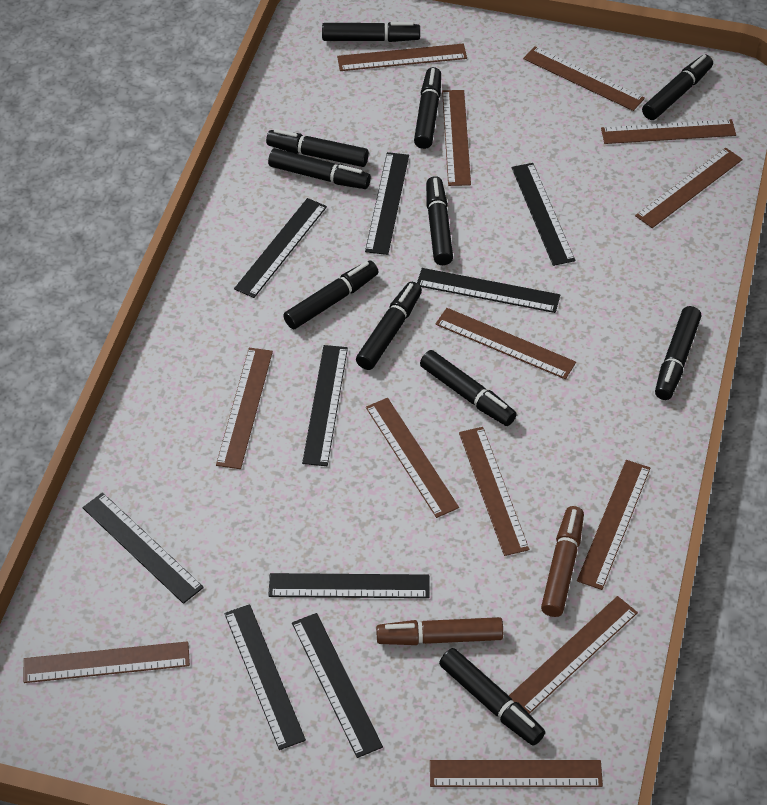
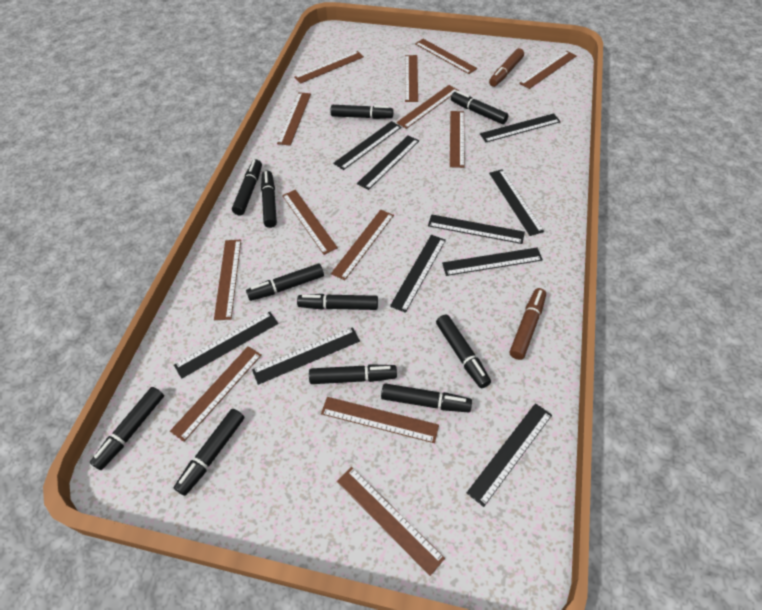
black ruler: [83,493,204,604] [224,604,306,750] [234,198,327,298] [268,573,429,598] [292,613,383,758] [302,345,348,466] [365,152,409,255] [417,268,560,313] [512,163,575,266] = 9 -> [174,311,278,379] [252,327,360,385] [333,121,402,170] [357,135,419,190] [390,235,446,313] [428,214,525,244] [442,248,543,276] [467,403,552,507] [480,113,561,142] [489,169,544,236] = 10

